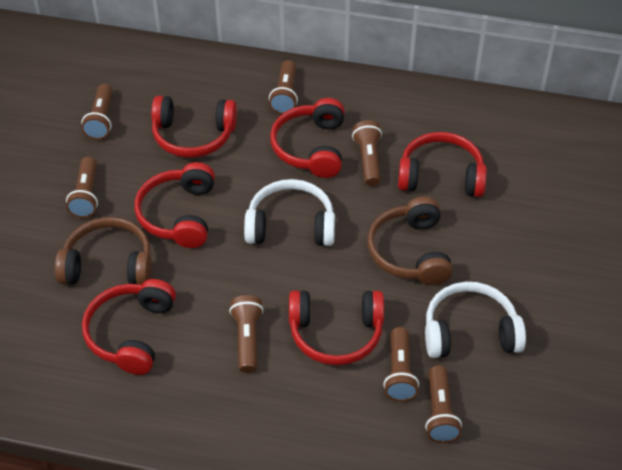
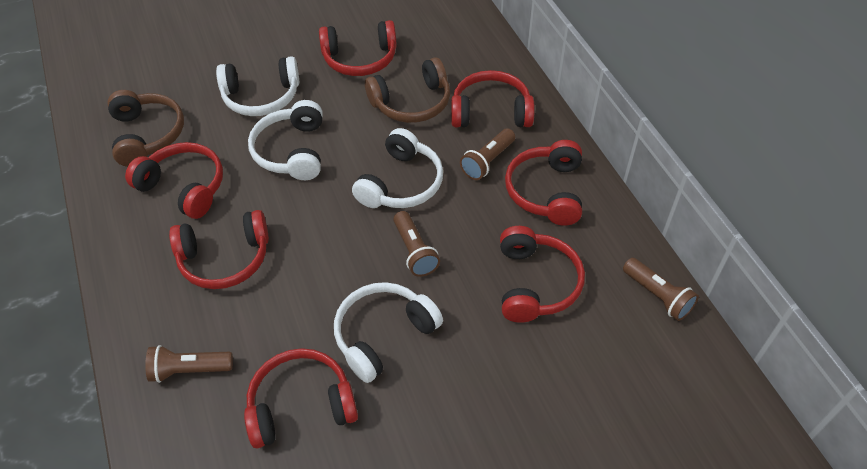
brown flashlight: [66,157,98,218] [81,84,113,140] [229,295,263,373] [269,60,298,114] [352,120,382,186] [383,327,419,402] [425,365,462,443] = 7 -> [145,345,233,383] [394,211,440,277] [460,128,515,180] [623,258,699,321] = 4
red headphones: [82,279,176,375] [135,162,215,248] [151,95,237,158] [270,98,345,178] [289,291,384,365] [398,132,487,197] = 6 -> [125,142,223,219] [169,210,269,289] [244,348,358,448] [319,20,397,76] [451,70,535,127] [500,226,585,323] [505,140,582,226] = 7
white headphones: [244,179,335,246] [425,282,526,358] = 2 -> [216,56,299,116] [248,100,323,180] [334,282,443,383] [352,128,443,208] = 4

